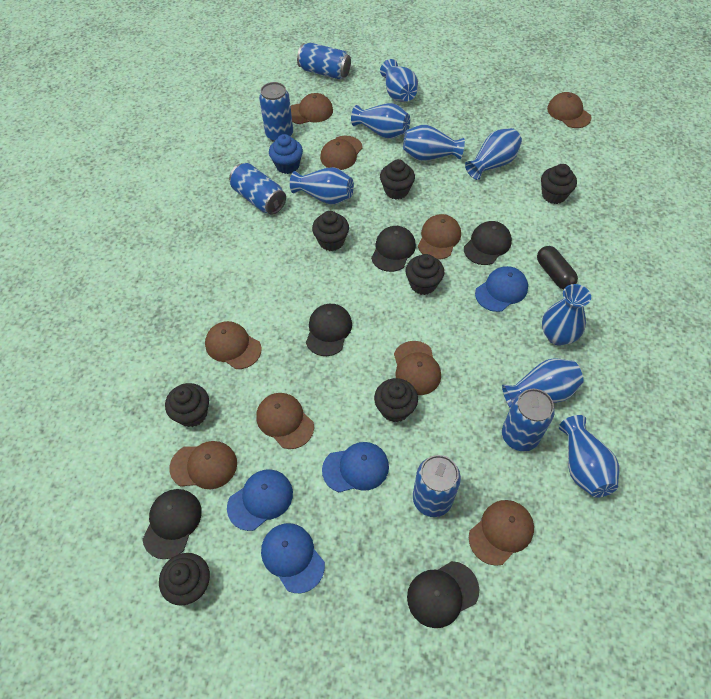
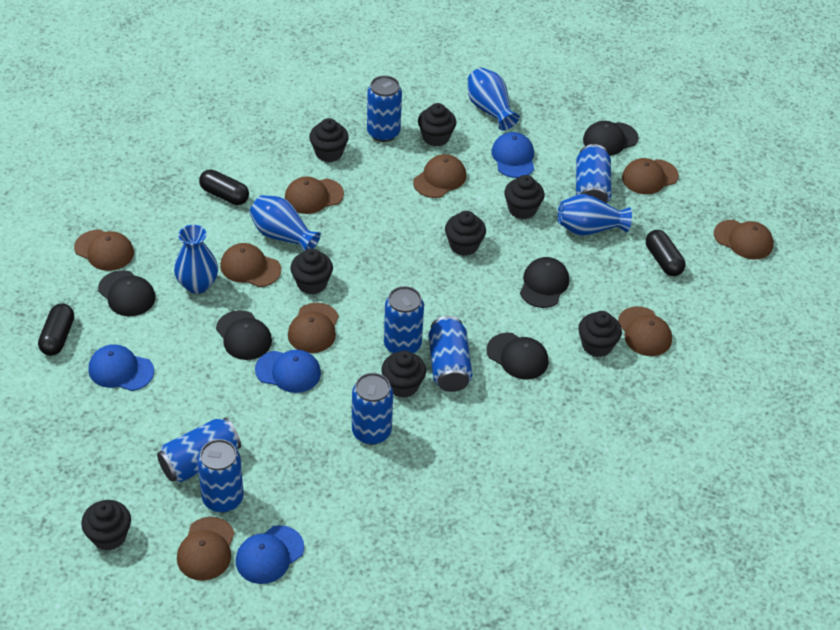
black capsule: [537,246,578,289] = 1 -> [38,304,74,356] [199,169,249,205] [646,230,685,276] = 3
black cupcake: [159,553,210,606] [165,383,209,427] [312,211,349,251] [374,378,418,422] [380,159,415,200] [405,254,444,295] [541,164,577,204] = 7 -> [81,500,131,550] [290,249,333,295] [309,118,349,162] [381,350,426,398] [418,103,456,147] [445,211,486,256] [504,175,544,219] [578,311,622,357] = 8
blue can: [229,163,286,214] [259,82,293,142] [297,43,351,79] [413,455,461,517] [502,389,555,451] = 5 -> [157,417,241,482] [197,439,244,513] [352,373,393,445] [367,76,402,142] [384,286,424,353] [429,316,472,392] [576,144,611,204] = 7
blue cupcake: [269,134,303,174] = 1 -> none = 0
blue vase: [290,167,354,204] [351,103,410,139] [380,59,418,102] [403,125,465,161] [465,128,522,180] [502,358,584,408] [542,284,591,346] [559,415,619,498] = 8 -> [174,225,218,294] [249,195,321,251] [468,68,520,130] [557,194,632,236] = 4

